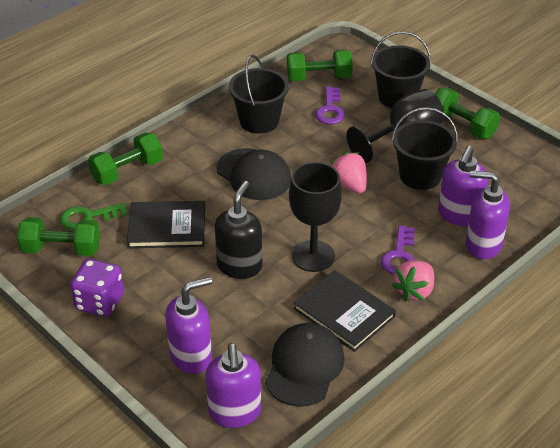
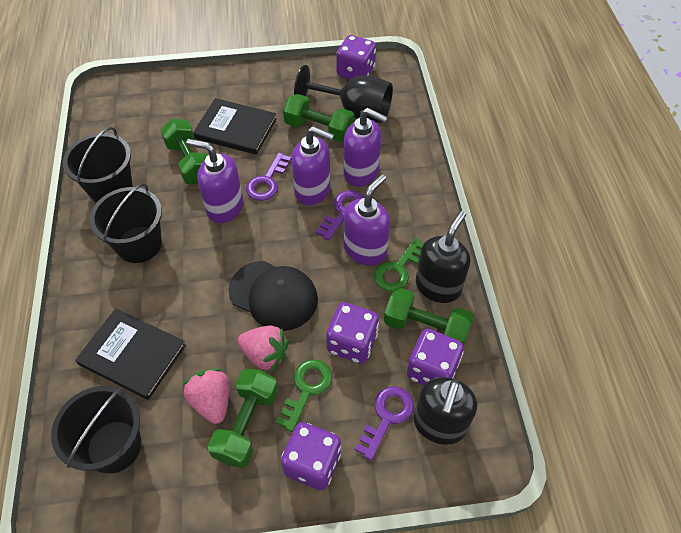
black cap: [216,148,291,200] [265,323,345,407] = 2 -> [229,261,318,331] = 1
black goblet: [289,162,342,272] [347,89,444,163] = 2 -> [294,65,393,123] = 1
black soap dispenser: [215,181,262,279] = 1 -> [414,377,477,445] [416,211,470,303] = 2
green key: [60,203,127,230] = 1 -> [276,359,332,432] [374,238,423,292] = 2
purple dice: [70,259,124,317] = 1 -> [281,422,341,490] [326,302,379,364] [337,35,376,80] [407,329,464,385] = 4
purple key: [315,87,344,124] [381,225,415,275] = 2 -> [246,152,292,201] [316,190,364,241] [355,386,414,460] = 3

